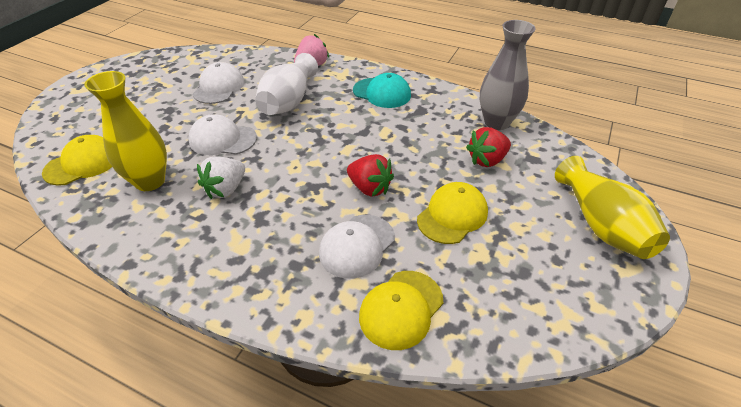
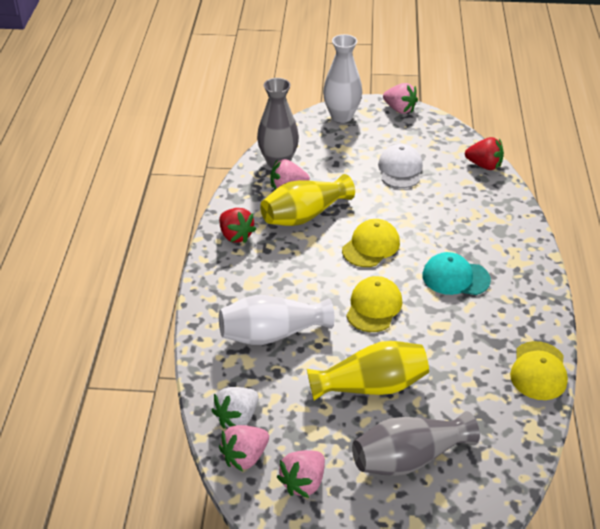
grey vase: [480,20,536,130] = 1 -> [257,78,299,168] [352,411,480,476] = 2
pink strawberry: [294,34,329,66] = 1 -> [219,425,269,472] [271,159,310,190] [277,450,325,498] [383,83,418,114] = 4
white cap: [189,114,257,155] [193,62,244,104] [319,215,395,279] = 3 -> [378,144,423,188] = 1
white vase: [255,53,318,115] = 1 -> [219,295,334,345] [323,34,362,123] = 2

